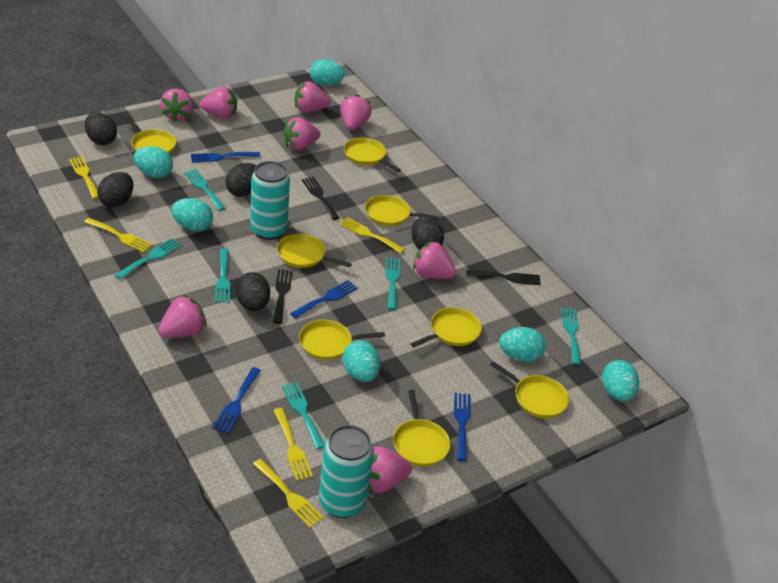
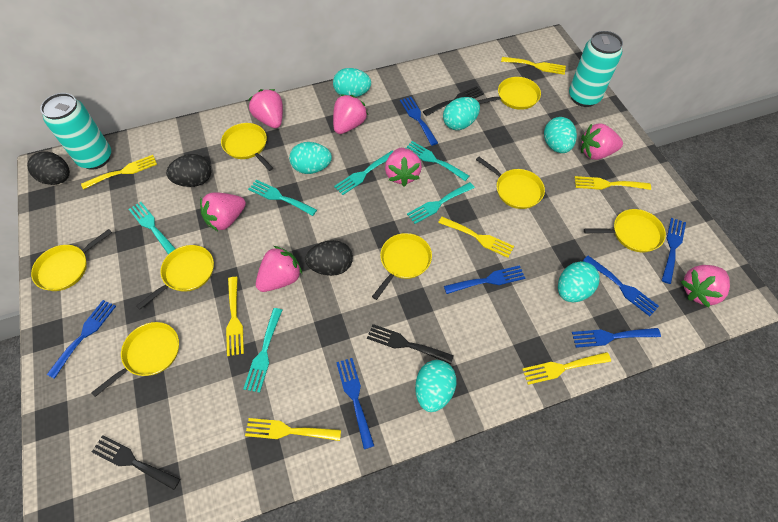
black egg: [85,112,117,145] [97,172,133,208] [226,163,256,197] [235,272,270,311] [412,216,444,249] = 5 -> [27,151,70,185] [166,154,212,187] [305,240,353,276] = 3
blue fork: [191,152,260,162] [213,367,261,434] [290,280,358,318] [454,393,470,461] = 4 -> [47,300,116,379] [336,358,374,449] [400,97,438,146] [444,265,525,294] [572,328,661,348] [583,256,659,316] [661,218,686,284] = 7
pink strawberry: [158,295,207,338] [160,89,193,122] [200,86,237,119] [283,117,321,150] [295,81,331,113] [340,94,371,130] [369,446,412,493] [413,241,456,279] = 8 -> [200,192,246,231] [248,89,283,128] [256,246,302,292] [333,95,368,134] [385,148,422,186] [581,124,623,160] [681,265,730,307] = 7
yellow fork: [69,156,98,199] [84,218,153,252] [253,459,324,528] [273,408,313,481] [340,217,405,254] = 5 -> [81,155,157,190] [226,277,244,356] [245,418,341,441] [438,217,514,258] [501,57,566,75] [522,352,611,385] [575,176,651,190] = 7

